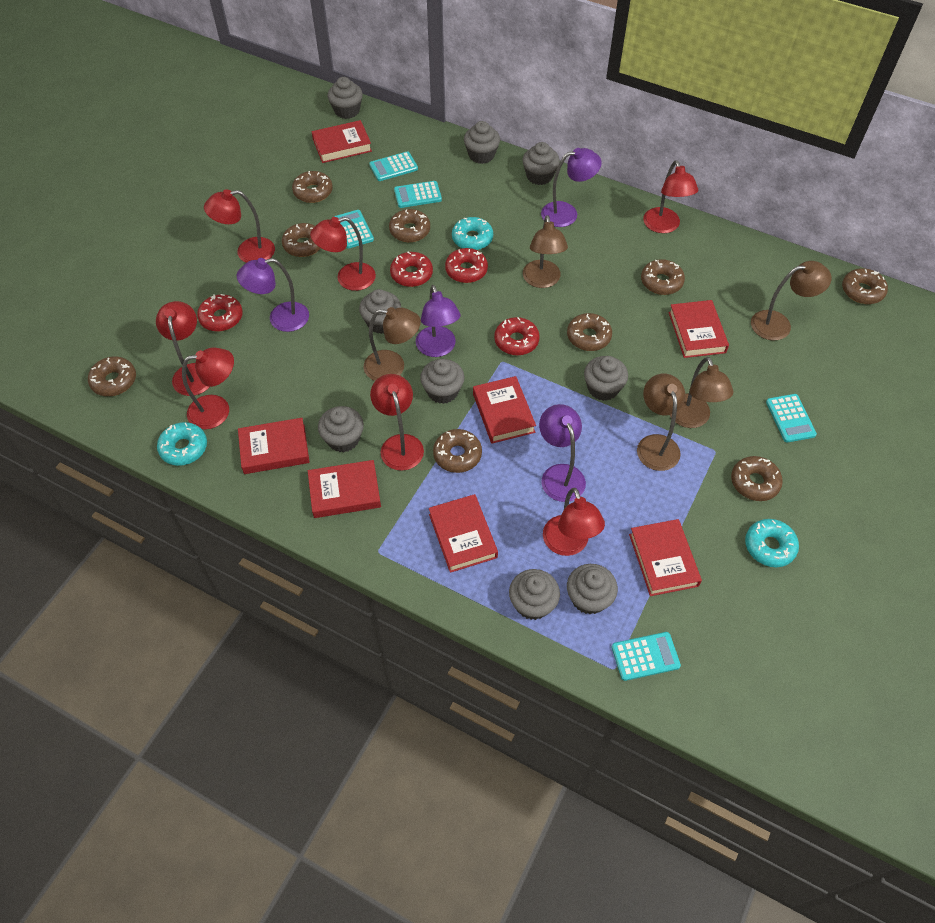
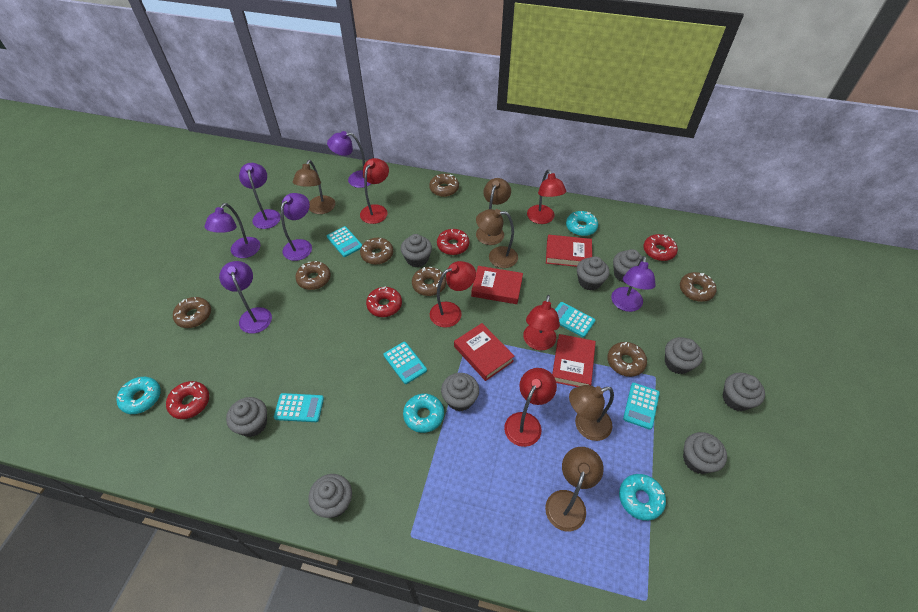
brown donut: [88,356,136,396] [282,223,321,257] [292,171,333,203] [389,209,430,242] [433,429,482,473] [567,313,612,351] [641,259,685,295] [731,456,783,501] [842,268,888,304] = 9 -> [173,297,211,328] [295,261,331,290] [360,238,393,264] [412,267,446,296] [429,174,459,197] [607,342,647,377] [680,272,717,302] = 7
purple lamp: [237,258,309,332] [416,285,461,357] [539,404,586,502] [541,148,602,227] = 4 -> [204,203,260,258] [219,261,272,334] [239,163,281,229] [281,193,312,261] [327,131,371,188] [611,256,656,312] = 6
red book: [238,418,310,474] [308,460,381,518] [312,120,372,163] [429,494,498,573] [473,376,536,443] [629,519,702,596] [669,300,729,358] = 7 -> [454,323,514,381] [471,266,523,304] [546,235,592,267] [552,334,596,387] = 4
red lamp: [156,301,209,396] [182,348,234,429] [204,189,275,263] [310,217,376,291] [370,374,424,471] [543,488,605,556] [643,160,698,233] = 7 -> [360,158,389,224] [430,261,476,328] [504,368,557,447] [523,295,560,350] [527,169,566,224] = 5
turquoise donut: [157,422,207,466] [452,217,493,250] [745,519,799,567] = 3 -> [116,377,161,414] [403,394,444,433] [566,211,598,236] [619,474,666,521] = 4

